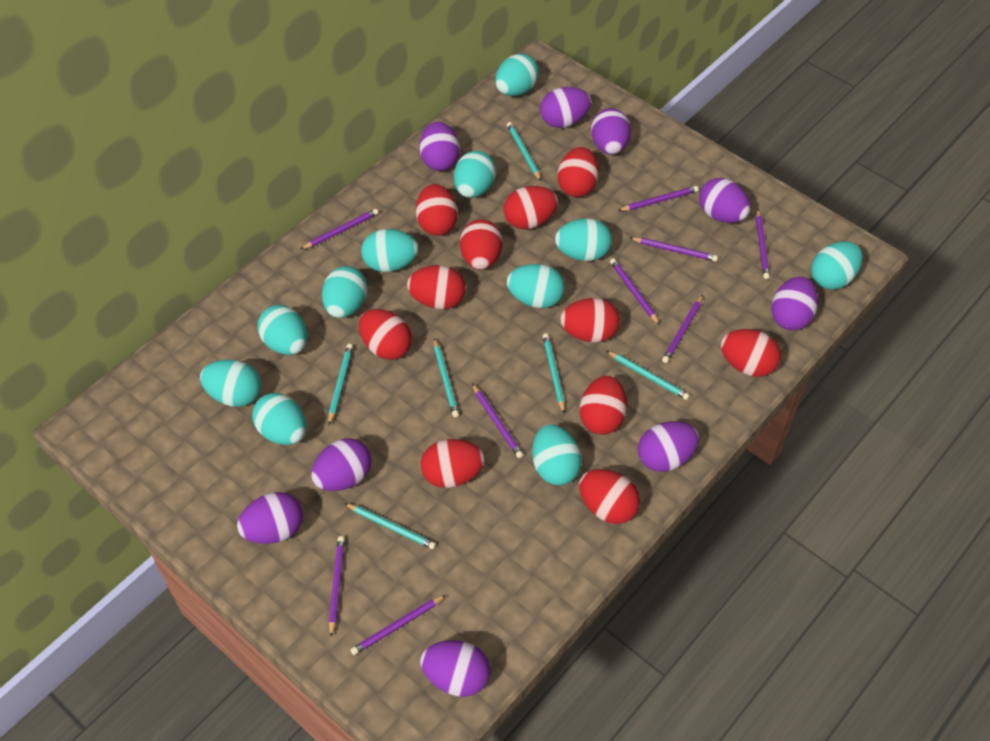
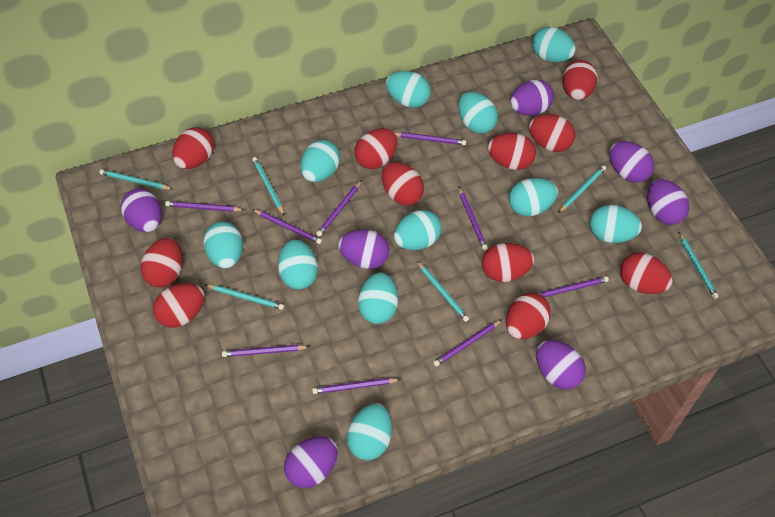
purple egg: [237,492,303,544] [311,438,372,491] [419,122,460,171] [420,640,491,697] [540,87,591,128] [591,108,631,155] [638,421,699,472] [699,178,750,223] [771,276,818,331] = 9 -> [121,189,162,232] [284,436,338,488] [338,229,390,269] [510,80,554,116] [536,340,586,389] [609,141,654,183] [647,179,689,225] = 7

